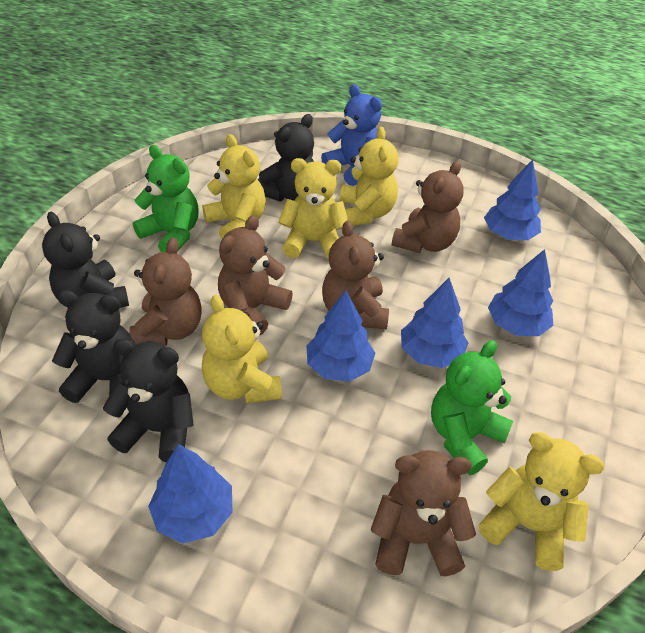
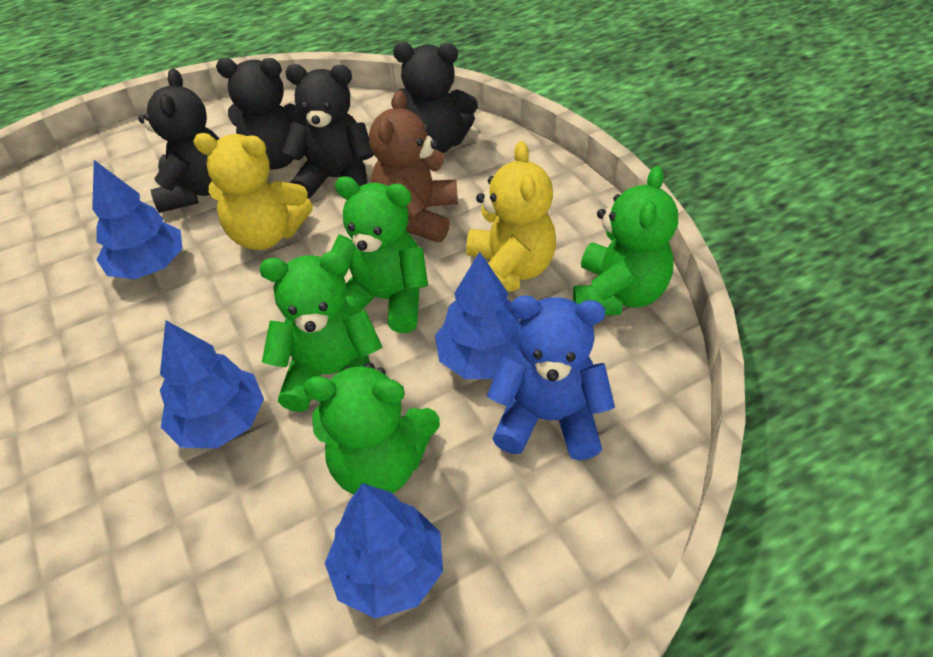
blue tree: [148,444,233,544] [306,290,375,382] [401,278,468,368] [484,159,541,240] [488,249,553,336] = 5 -> [92,160,183,280] [160,321,264,448] [325,483,443,619] [435,252,520,379] = 4
brown teddy bear: [129,238,202,346] [218,215,293,336] [322,221,389,329] [371,450,476,576] [392,161,464,253] = 5 -> [369,90,458,243] = 1
green teddy bear: [133,145,198,252] [431,340,513,475] = 2 -> [259,251,383,412] [304,363,440,495] [330,176,428,333] [573,166,678,315] = 4
yellow teddy bear: [202,134,266,239] [202,295,282,404] [278,158,348,259] [339,127,398,226] [479,432,604,571] = 5 -> [193,133,313,250] [466,141,556,292] = 2

